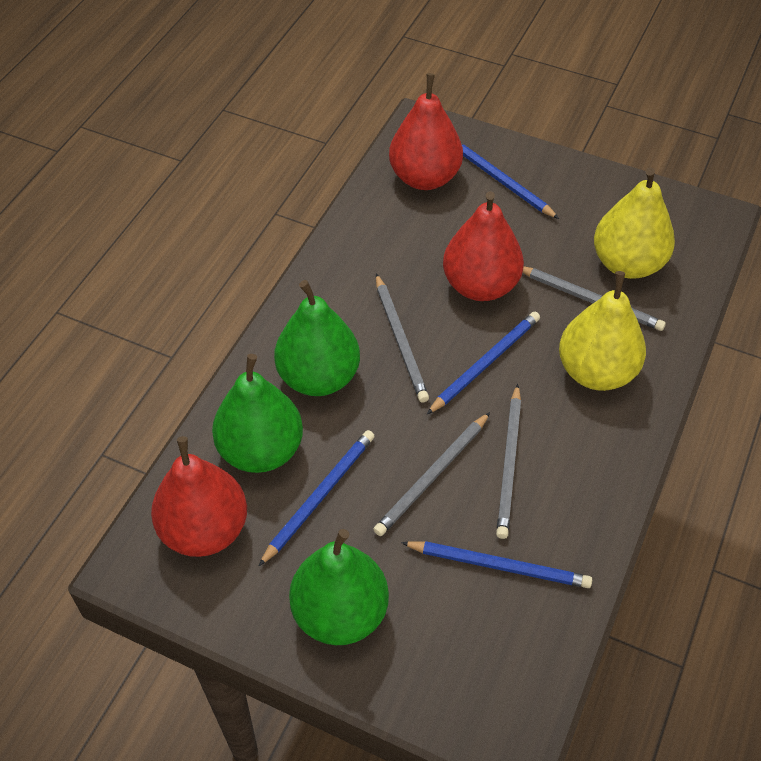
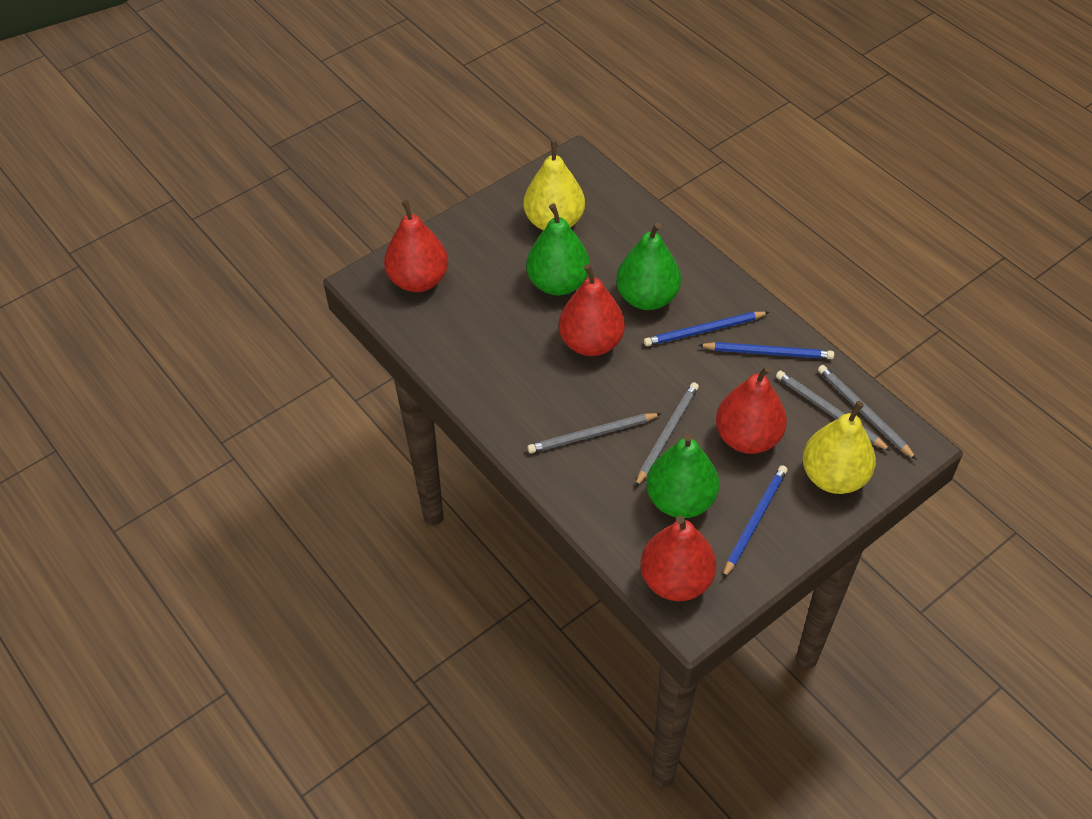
blue pencil: [259,430,375,566] [401,541,592,588] [427,312,540,414] [461,143,559,219] = 4 -> [644,312,769,346] [698,342,834,359] [722,465,787,579] = 3
red pear: [151,436,247,557] [389,73,463,190] [443,191,524,301] = 3 -> [384,200,448,292] [559,264,625,356] [640,516,716,601] [716,365,787,454] = 4

